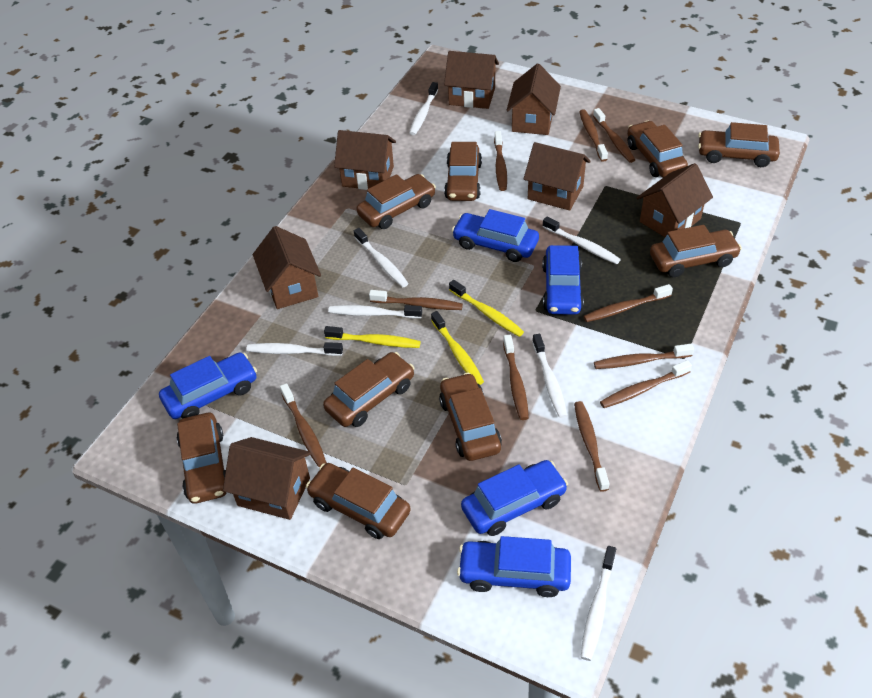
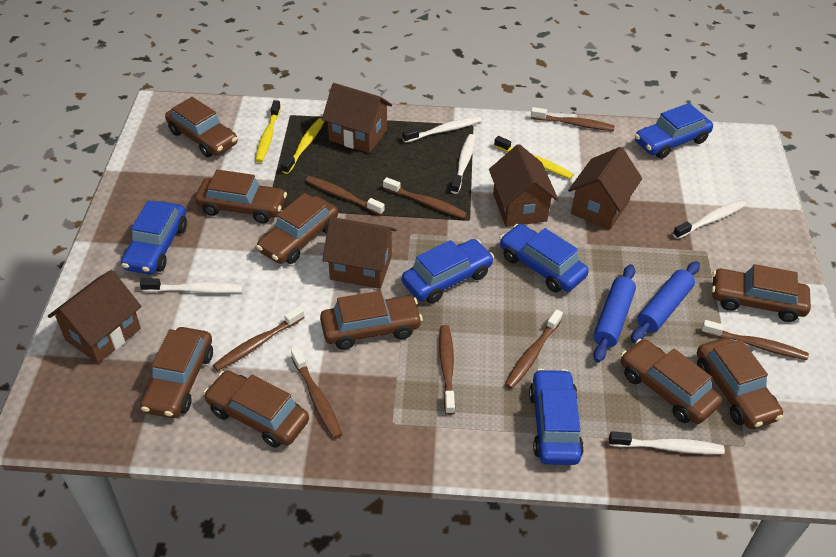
blue rolling pin: none = 0 -> [593,264,636,363] [631,261,700,343] = 2
brown house: [223,437,311,520] [253,226,321,309] [334,130,396,190] [444,51,499,109] [507,64,561,135] [524,142,591,211] [637,163,713,237] = 7 -> [48,270,142,363] [322,83,392,153] [323,217,397,289] [489,144,558,227] [568,147,642,230] = 5
brown toothbrush: [280,383,327,467] [369,290,463,310] [494,131,507,191] [503,335,529,420] [574,401,610,492] [579,109,608,162] [583,284,673,322] [593,108,635,163] [594,344,694,369] [600,360,692,408] = 10 -> [213,306,305,371] [291,348,342,439] [305,176,385,215] [383,177,467,219] [439,325,455,415] [505,309,563,389] [531,107,615,131] [701,320,809,360] = 8
white toothbrush: [246,342,343,356] [328,305,422,319] [354,228,409,287] [409,82,438,135] [532,334,568,418] [543,217,621,264] [581,546,616,661] = 7 -> [140,278,243,293] [403,116,482,143] [451,134,476,194] [609,431,725,454] [673,200,746,239] = 5

